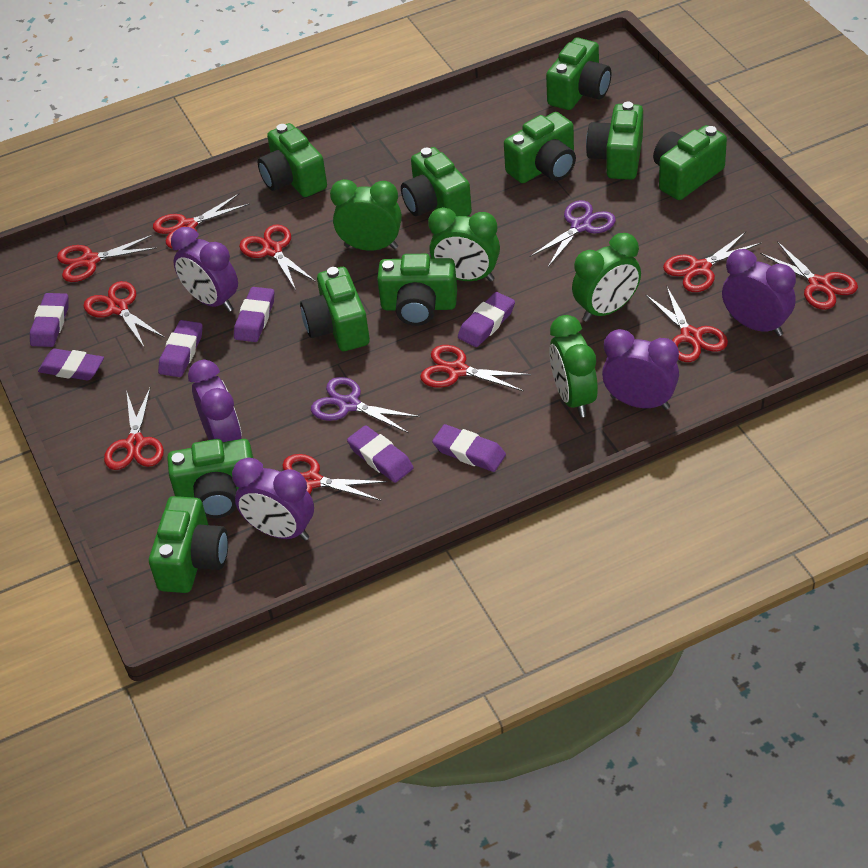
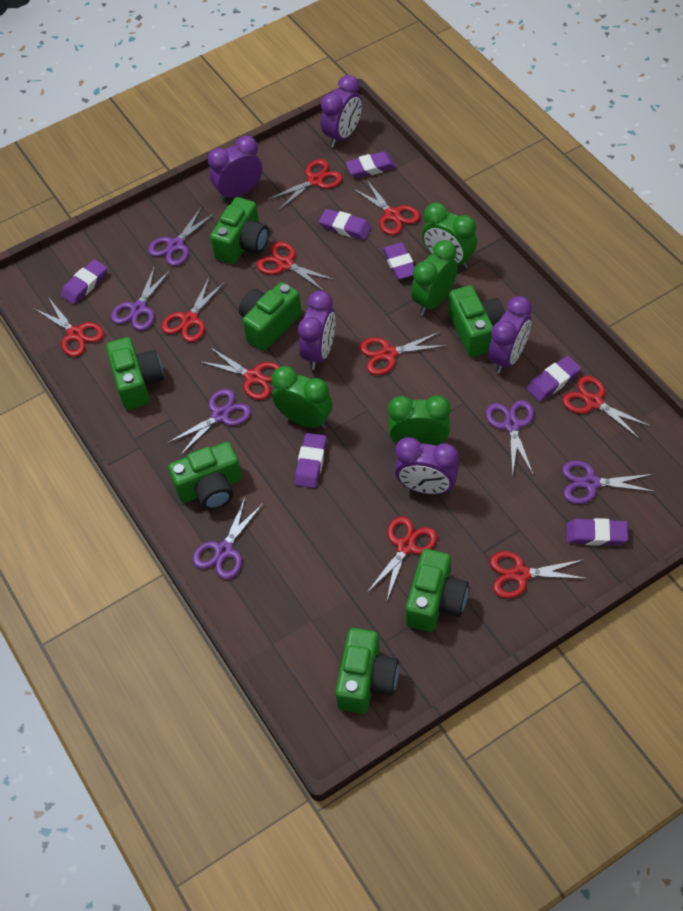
green camera: [149,496,228,593] [167,439,253,518] [258,123,327,197] [300,267,370,351] [377,254,457,326] [401,147,472,216] [504,112,576,183] [546,38,611,110] [586,102,643,180] [653,125,727,200] = 10 -> [106,337,164,410] [168,442,242,510] [210,197,269,264] [239,282,302,351] [335,628,399,714] [406,549,469,632] [448,285,505,357] = 7
purple scissors: [311,377,420,433] [530,200,616,267] = 2 -> [111,266,171,331] [148,206,215,266] [167,389,251,456] [192,496,264,579] [486,400,534,475] [562,461,656,504] = 6

